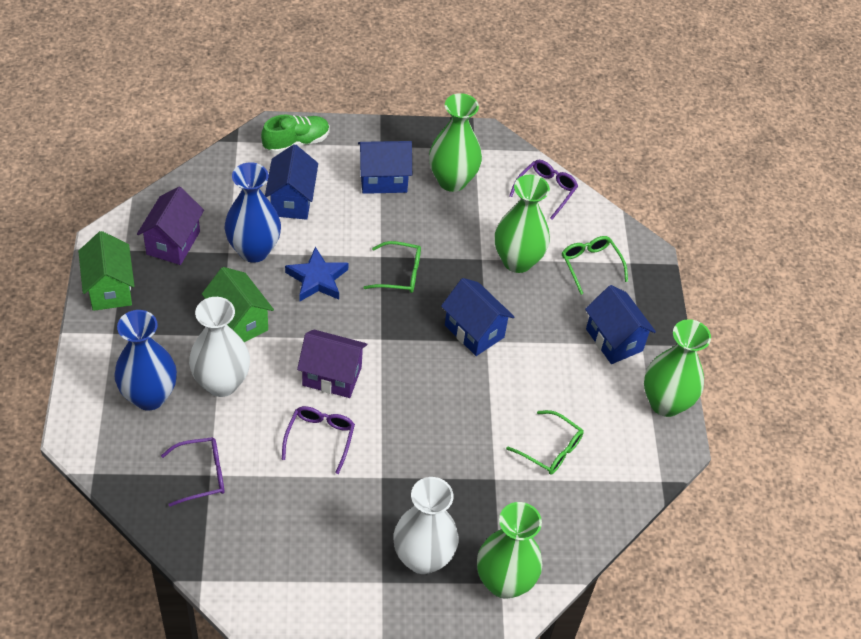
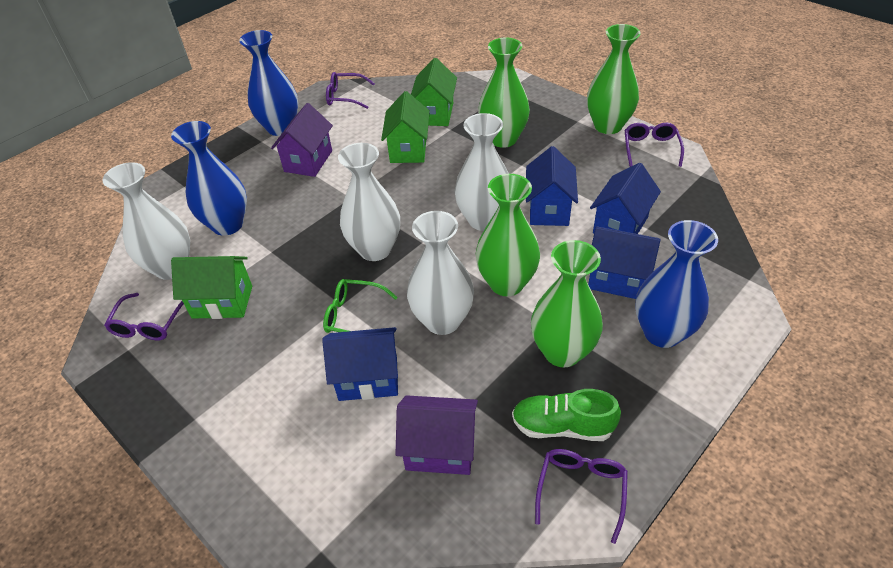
blue star: [285,247,349,301] = 1 -> none = 0
blue vase: [114,310,177,411] [225,162,281,263] = 2 -> [171,121,247,236] [239,30,298,136] [635,220,718,348] = 3
green glasses: [363,241,421,293] [506,410,584,475] [562,236,628,295] = 3 -> [323,279,398,333] = 1
green house: [78,231,134,311] [202,267,274,342] = 2 -> [171,256,252,319] [381,91,430,163] [411,58,457,126] = 3
purple glasses: [161,437,224,507] [282,406,355,474] [509,160,578,220] = 3 -> [104,293,184,340] [326,72,375,109] [535,449,628,544] [625,123,684,167] = 4
white vase: [189,297,250,397] [394,477,459,574] = 2 -> [102,162,190,280] [338,143,400,261] [407,211,474,335] [454,113,509,231] = 4

